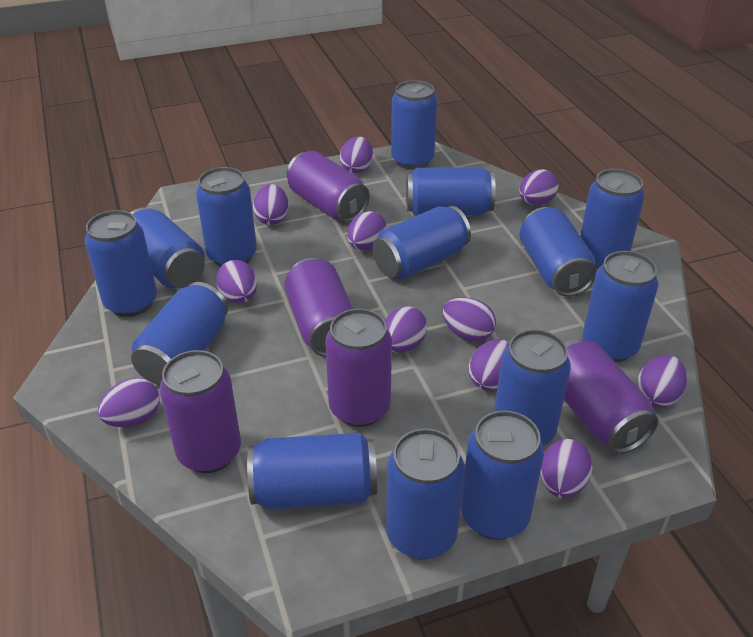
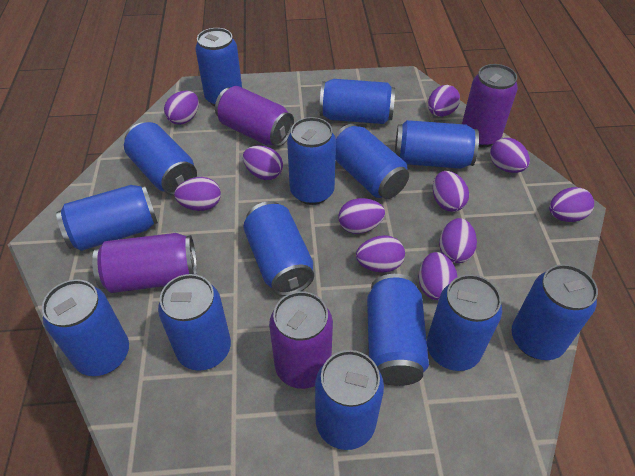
purple can: [160,350,241,473] [284,258,353,357] [287,151,370,222] [325,309,392,427] [564,339,658,454] = 5 -> [92,233,197,293] [215,86,294,147] [269,291,333,389] [462,64,518,148] = 4

